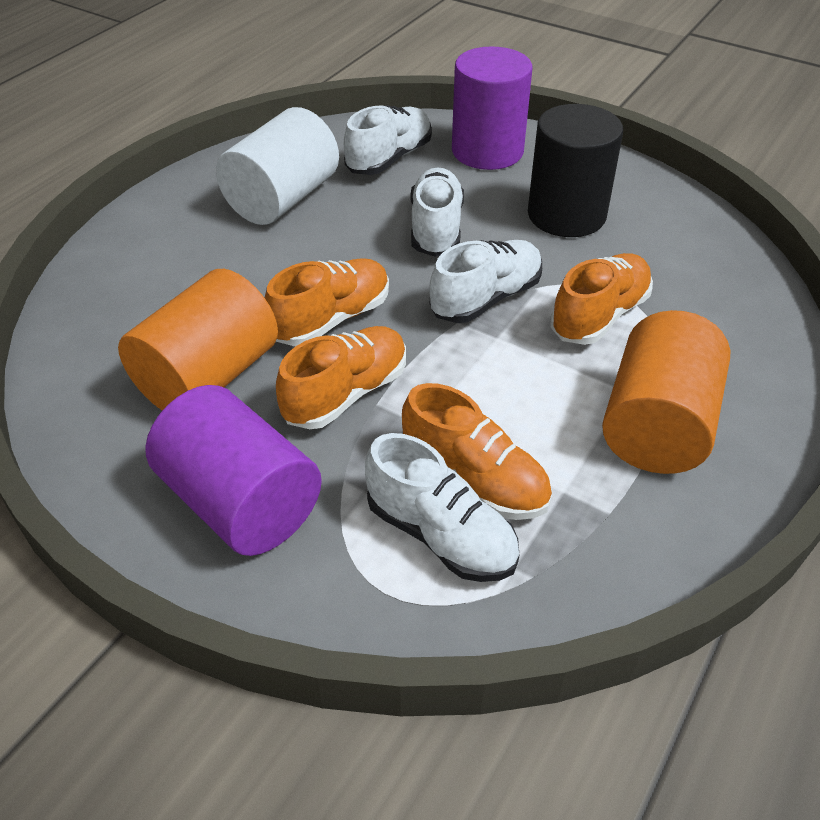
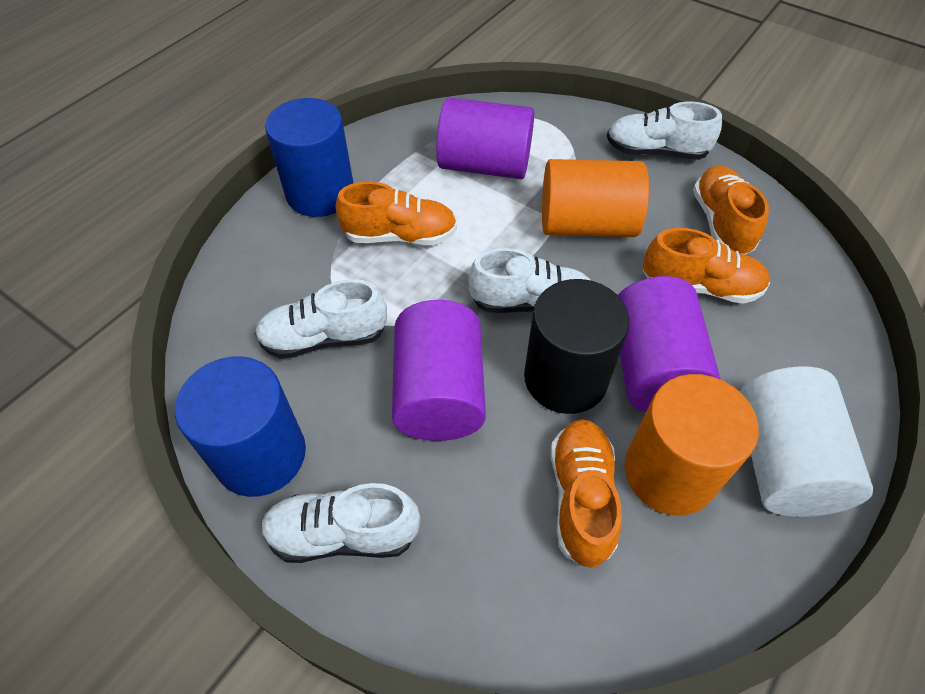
blue cylinder: none = 0 -> [175,356,306,497] [265,98,354,217] = 2
purple cylinder: [145,385,322,556] [452,46,533,170] = 2 -> [392,300,486,441] [436,97,534,179] [618,276,721,412] = 3

